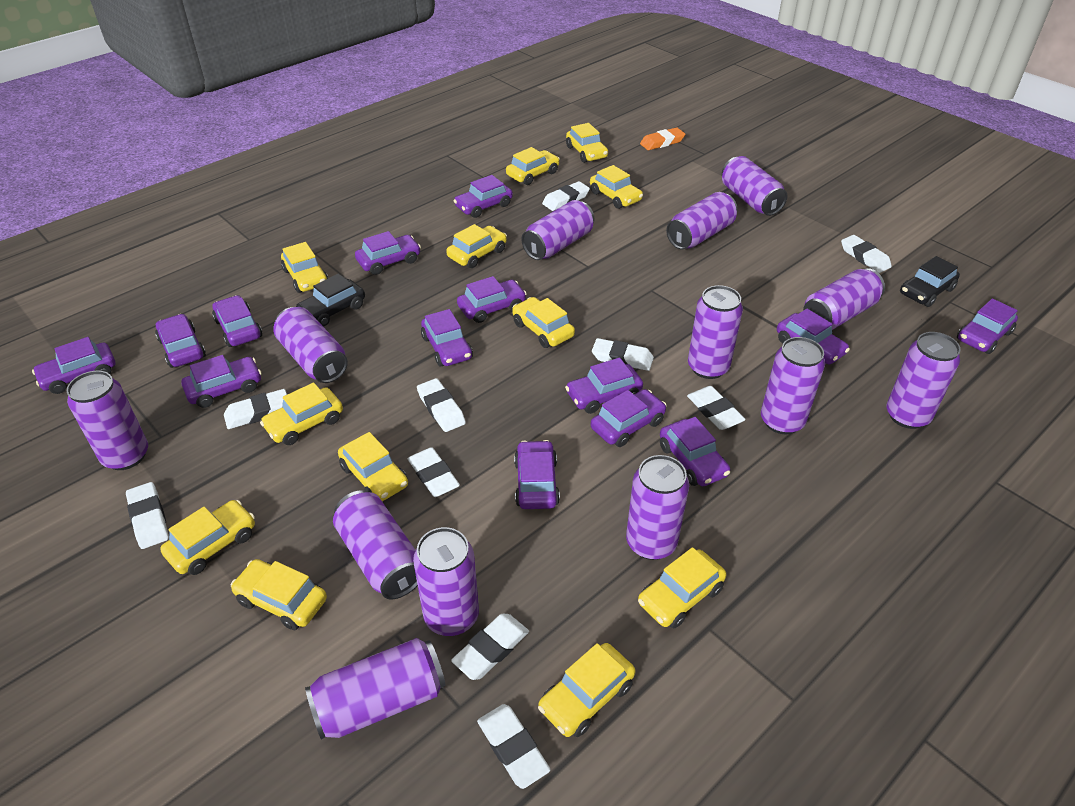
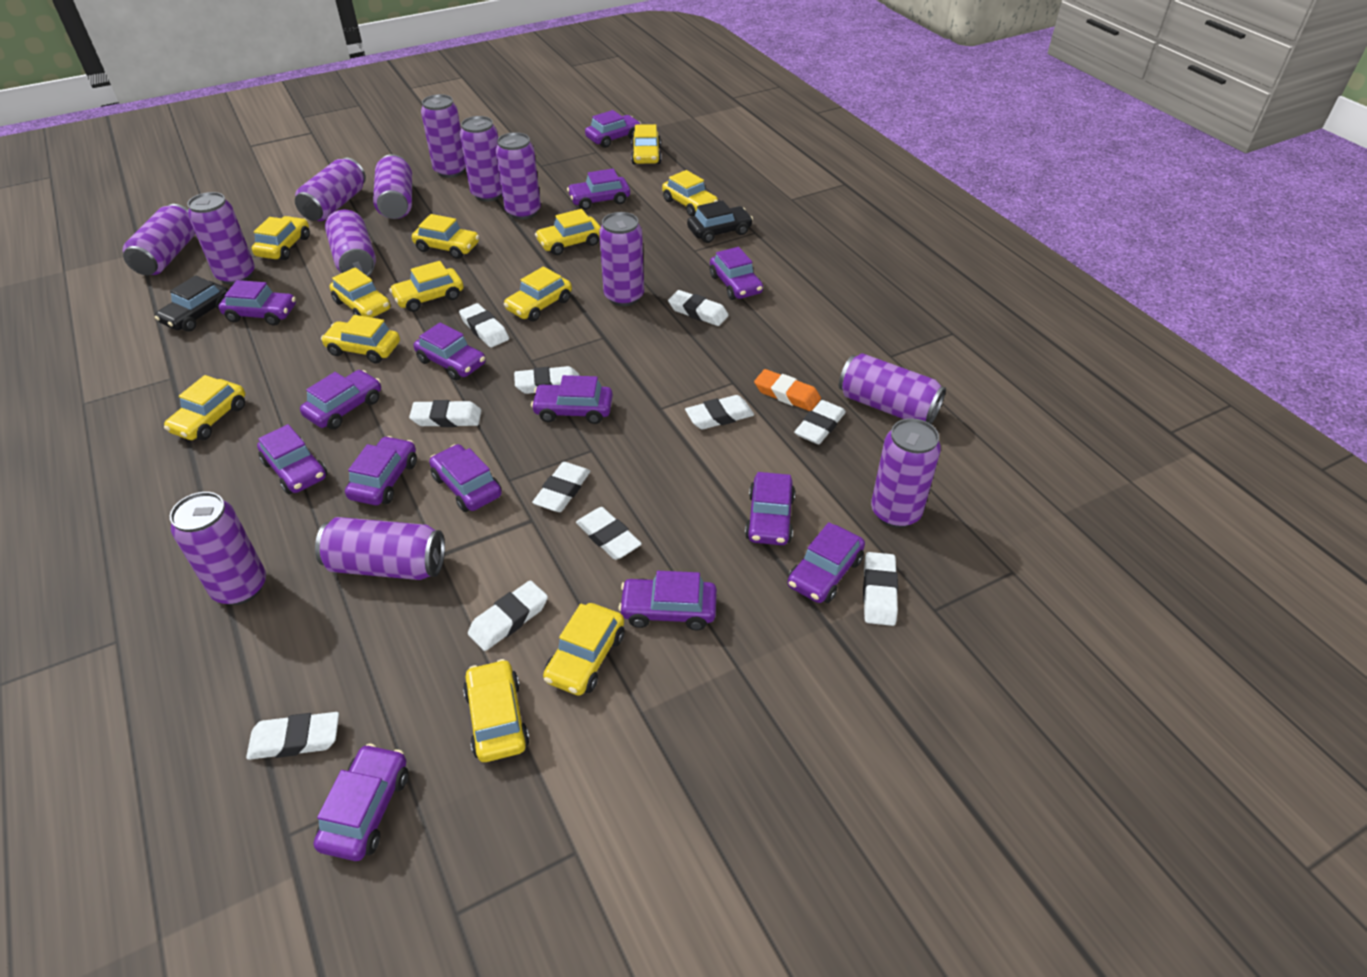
white eraser: [126,482,169,549] [224,389,287,429] [408,447,460,497] [417,378,466,432] [451,614,529,680] [477,704,551,789] [542,181,590,211] [592,338,654,371] [687,386,746,430] [841,235,892,273] = 10 -> [246,712,339,760] [409,400,481,427] [459,303,509,347] [468,580,548,651] [514,366,579,394] [532,462,590,512] [576,507,642,560] [668,290,729,326] [685,395,754,429] [794,400,846,444] [863,552,898,626] = 11

